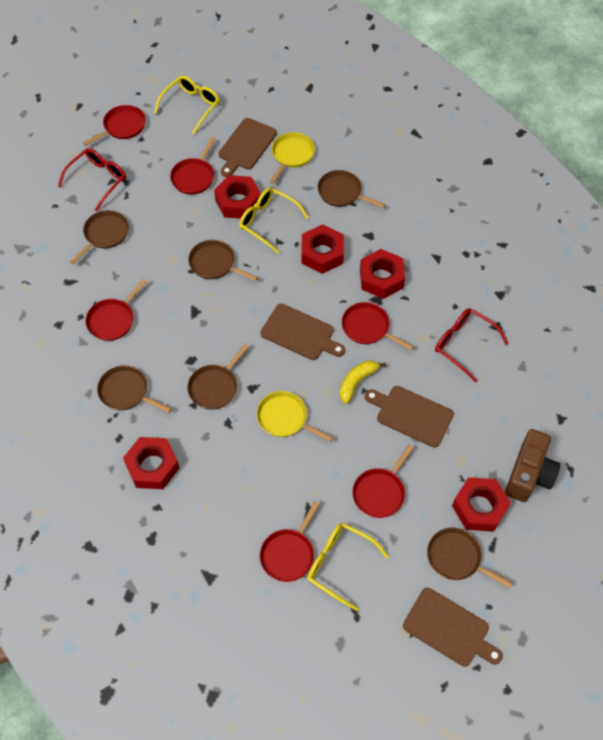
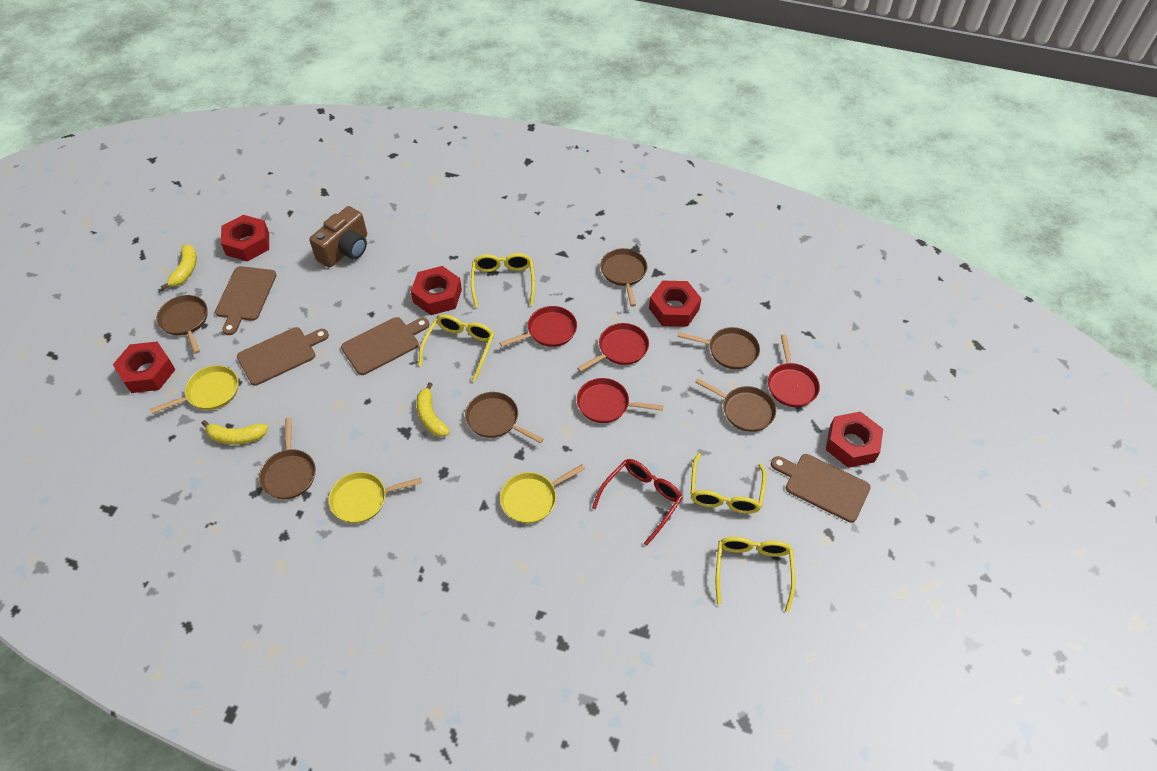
red glasses: [58,148,126,211] [435,308,509,382] = 2 -> [592,459,683,546] = 1
red pan: [83,105,146,146] [85,279,147,341] [170,137,215,195] [260,501,320,582] [342,302,414,350] [352,445,414,518] = 6 -> [500,306,577,347] [577,323,649,372] [577,378,663,423] [768,334,820,407] = 4
yellow banana: [339,360,386,404] = 1 -> [161,245,197,290] [201,420,268,445] [416,382,450,437] = 3
yellow glasses: [154,75,220,134] [239,188,309,254] [307,523,389,611] = 3 -> [419,315,494,381] [471,253,535,308] [691,453,766,514] [716,537,795,612] = 4
yellow pan: [257,391,334,442] [270,132,315,184] = 2 -> [150,365,238,414] [329,472,422,523] [500,464,585,523] = 3

